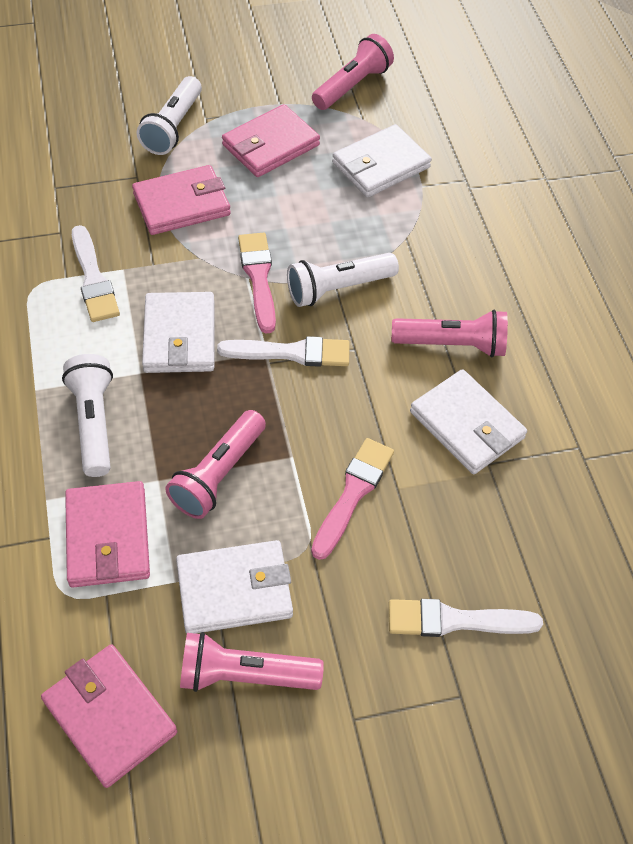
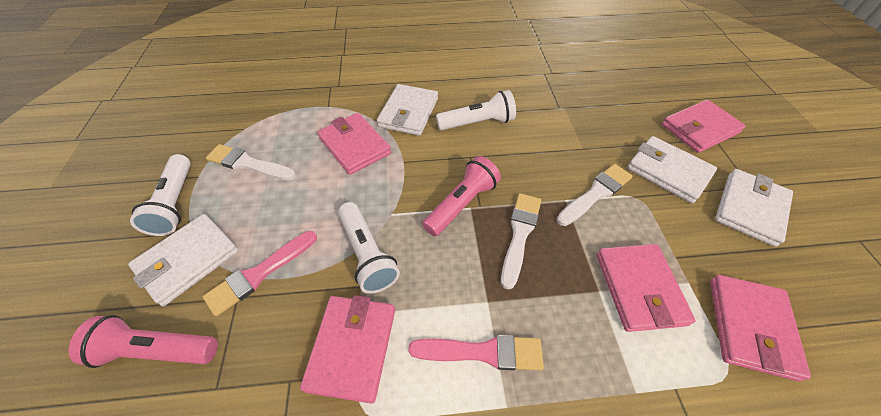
pink flashlight: [165,410,266,519] [180,632,324,692] [312,34,394,110] [392,310,508,357] = 4 -> [69,315,218,368] [422,156,501,236] = 2
pink wallet: [41,644,177,788] [65,481,150,588] [132,165,231,235] [222,104,320,177] = 4 -> [300,295,395,403] [317,113,391,175] [597,244,696,332] [662,100,746,153] [710,275,811,382] = 5

